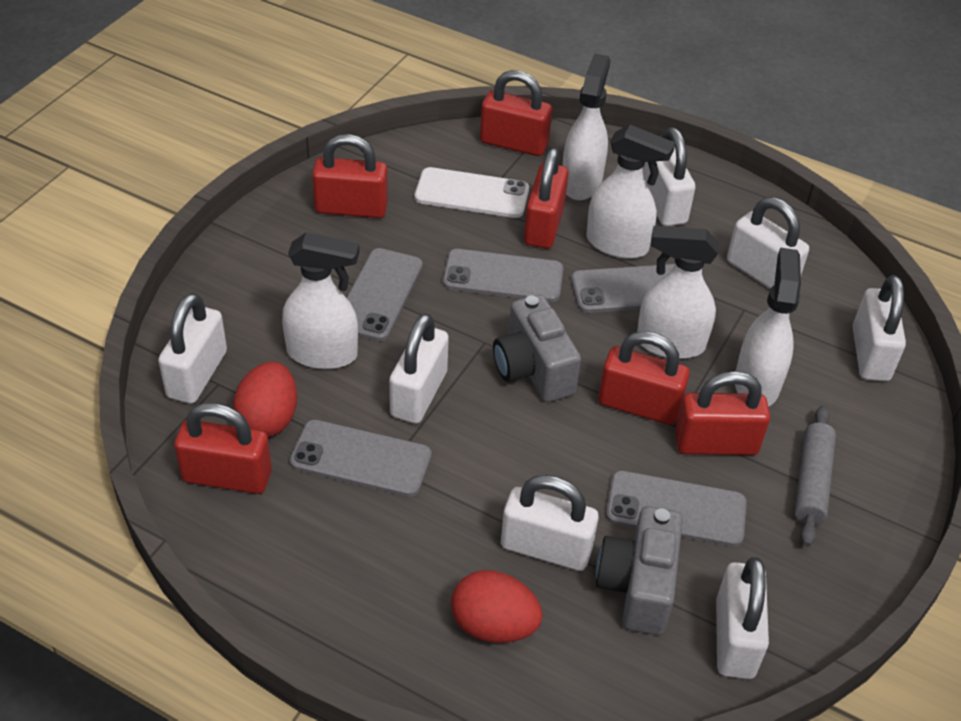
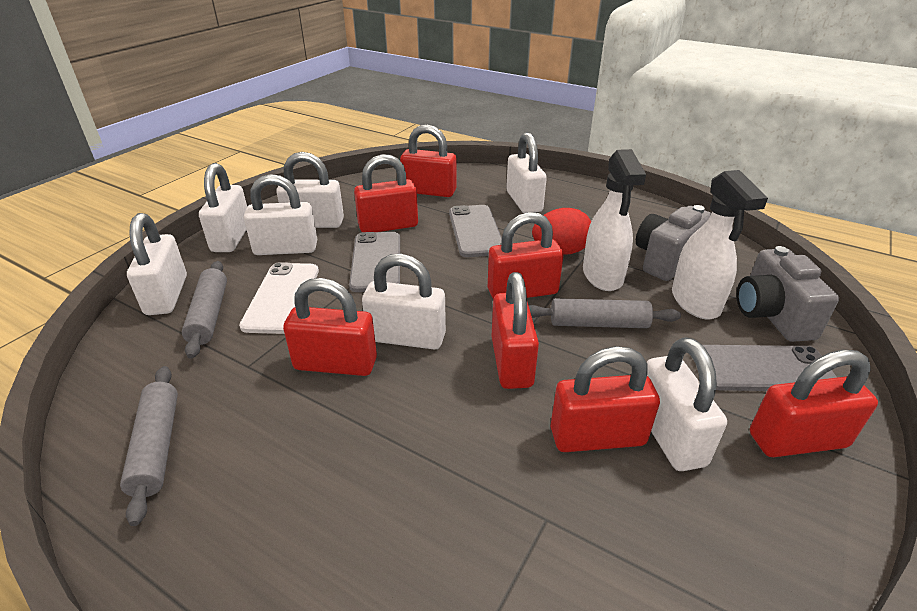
grey phone: [290,420,432,497] [346,248,423,341] [443,249,563,302] [571,264,674,313] [606,471,747,547] = 5 -> [349,232,400,292] [449,205,502,257] [703,345,837,391] = 3
grey rolling pin: [794,405,836,547] = 1 -> [120,366,178,526] [182,261,227,359] [529,298,681,328] = 3
red egg: [233,362,297,437] [451,570,543,643] = 2 -> [532,208,591,255] = 1
red padlock: [174,403,272,494] [312,134,388,218] [480,70,552,156] [524,148,569,249] [598,331,690,425] [675,371,770,455] = 6 -> [283,278,377,376] [354,154,418,232] [400,124,456,197] [488,212,564,300] [492,272,539,389] [551,346,660,452] [750,350,878,457] = 7
white spray bottle: [282,232,360,369] [562,53,611,200] [586,125,675,259] [637,226,719,359] [735,247,801,407] = 5 -> [583,149,646,291] [672,170,768,319] = 2

